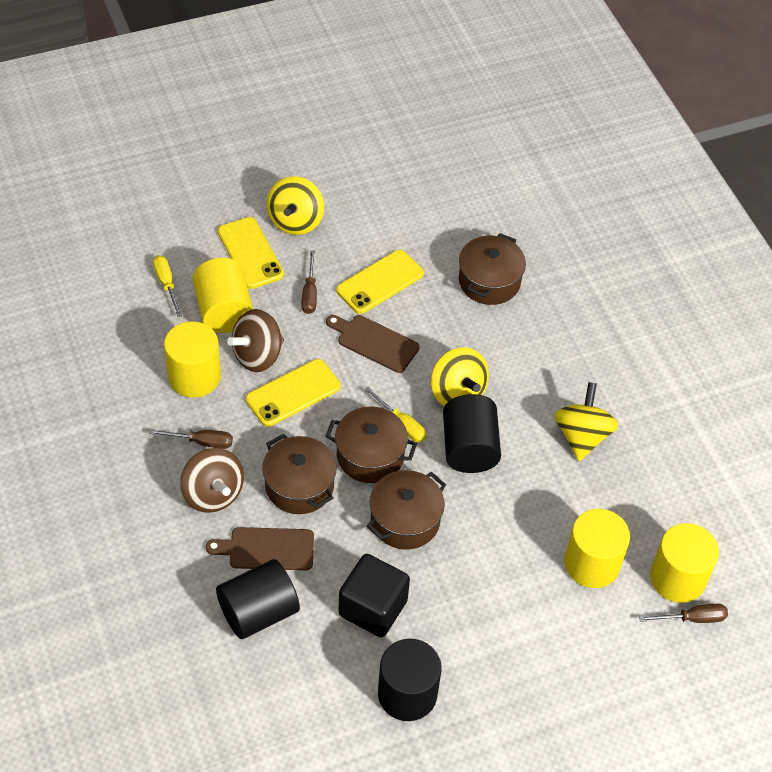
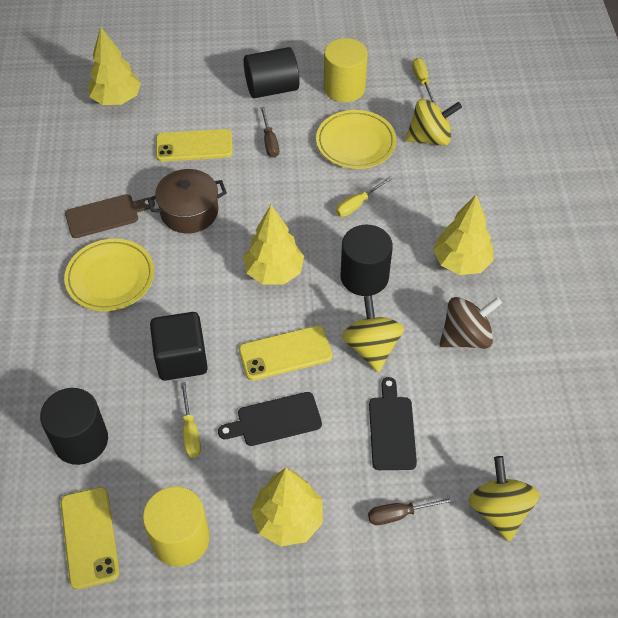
black cutting board: none = 0 -> [218,392,322,446] [369,377,417,470] = 2
brown cutting board: [206,527,314,570] [326,315,420,373] = 2 -> [65,194,155,238] = 1
brown pot: [262,434,337,514] [325,407,417,483] [367,470,446,550] [459,233,526,305] = 4 -> [147,169,227,234] = 1
brown screwdriver: [149,429,233,449] [302,250,317,314] [639,604,728,623] = 3 -> [260,107,279,158] [368,497,455,525] = 2
brown spinning top: [180,448,244,513] [227,309,284,372] = 2 -> [440,297,502,349] = 1
yellow cylinder: [164,321,221,398] [193,258,253,333] [564,509,630,588] [650,523,719,603] = 4 -> [143,486,210,566] [324,38,368,102] = 2
yellow plate: none = 0 -> [64,239,154,311] [316,110,396,169] = 2
yellow screwdriver: [153,255,182,317] [365,387,426,442] = 2 -> [181,382,201,458] [335,177,392,217] [412,58,436,104] = 3
yellow tree: none = 0 -> [88,27,141,105] [243,205,304,285] [251,468,323,546] [433,194,494,275] = 4

